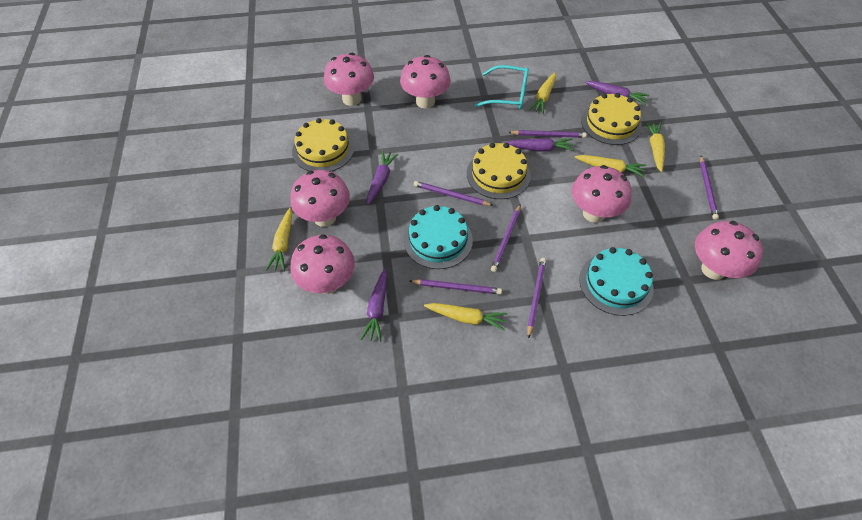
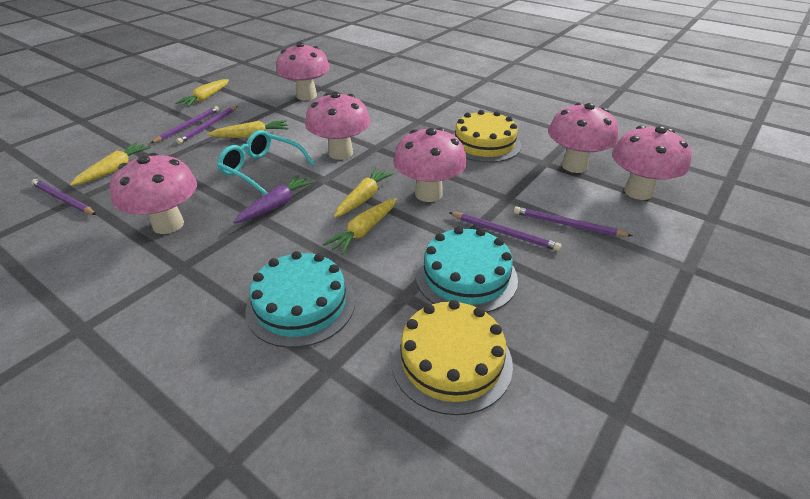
purple carrot: [361,268,387,342] [367,151,398,205] [505,138,574,152] [585,81,649,105] = 4 -> [233,175,314,224] = 1
purple pencil: [410,279,502,294] [414,181,494,206] [491,205,521,272] [508,130,587,138] [527,258,546,339] [700,156,719,220] = 6 -> [31,179,96,215] [150,106,219,144] [176,106,238,144] [449,212,562,251] [514,206,632,237] = 5
yellow cake: [292,118,354,172] [467,143,531,199] [581,93,642,145] = 3 -> [391,300,513,415] [453,110,521,163] = 2

